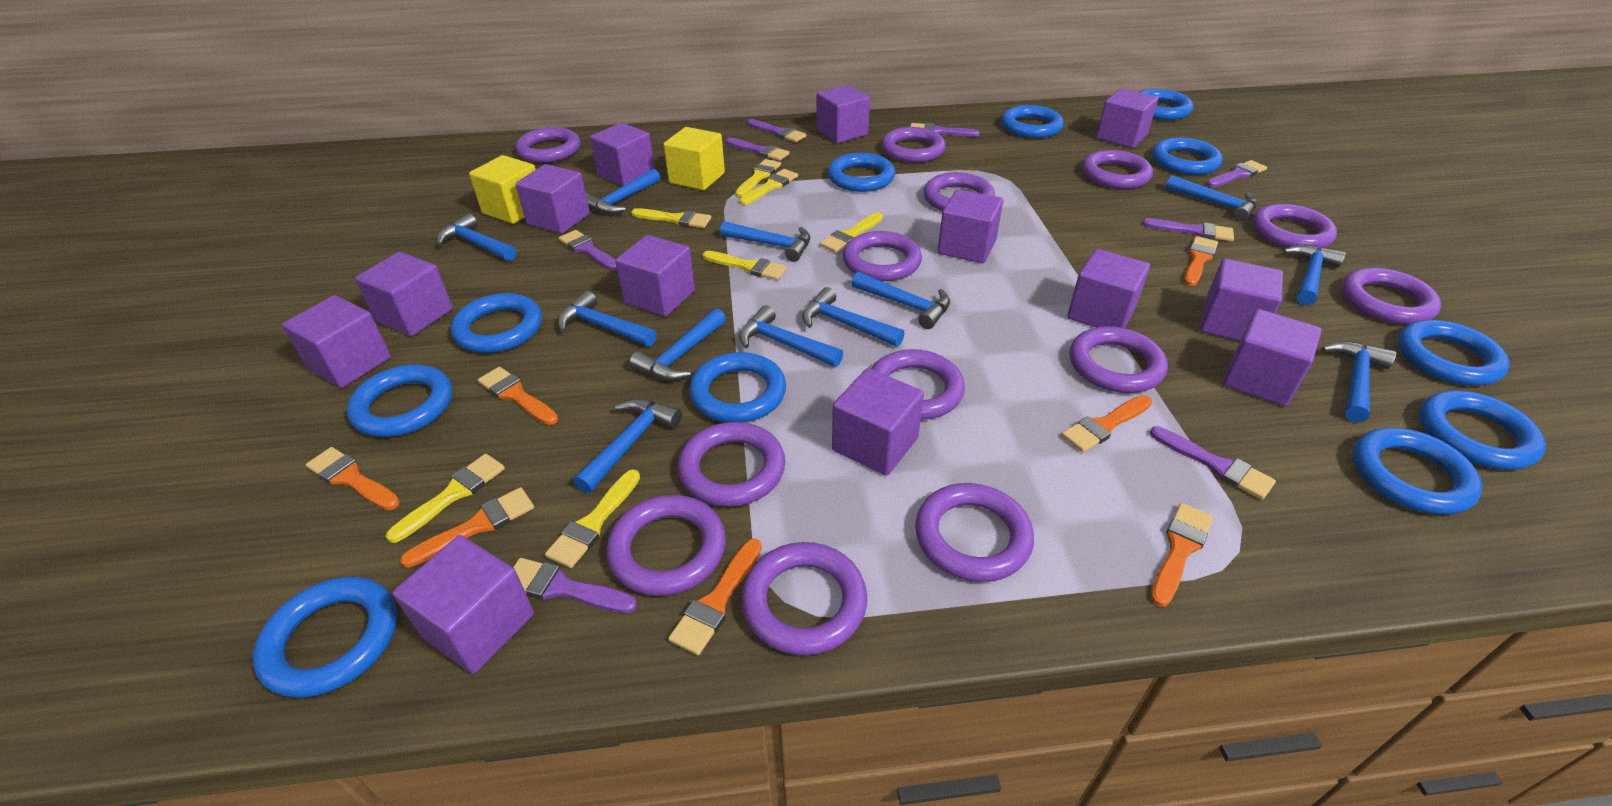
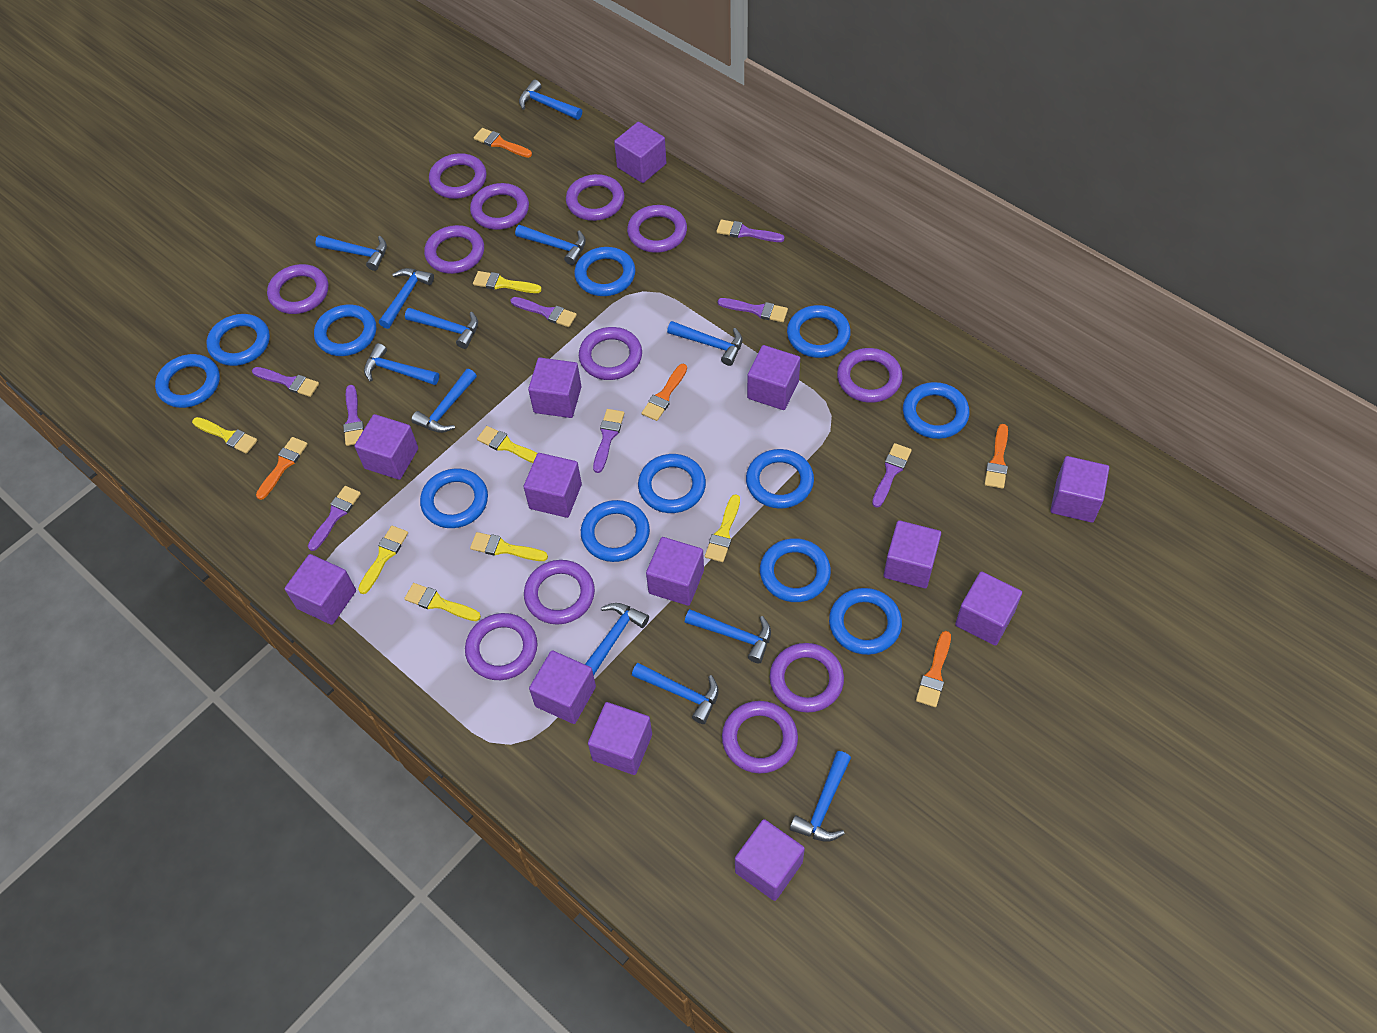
blue ring: [252,576,397,698] [347,364,452,437] [451,293,542,353] [689,352,786,422] [828,153,895,192] [1001,105,1064,138] [1139,89,1193,120] [1152,137,1223,175] [1353,428,1482,515] [1397,320,1510,386] [1419,390,1546,470] = 11 -> [155,354,220,408] [206,314,270,366] [314,304,376,356] [420,468,488,528] [574,247,636,296] [581,500,650,562] [638,454,706,513] [746,449,814,509] [760,538,831,602] [787,305,851,358] [829,588,902,655] [903,382,969,439] = 12
orange brush: [306,447,400,510] [400,487,534,568] [478,367,558,425] [668,539,762,655] [1061,395,1152,452] [1151,503,1213,607] [1184,236,1218,286] = 7 -> [256,437,308,500] [474,128,532,158] [642,364,687,421] [916,631,951,707] [985,424,1008,489] = 5
purple ring: [515,127,580,163] [606,495,726,596] [678,422,785,507] [741,542,867,656] [843,231,922,281] [871,349,965,420] [881,127,946,163] [915,483,1034,582] [924,172,995,211] [1070,326,1168,393] [1082,150,1153,189] [1252,204,1337,249] [1341,268,1441,325] = 13 -> [267,264,328,314] [424,225,484,274] [429,153,486,199] [465,613,537,680] [470,183,529,230] [524,560,595,625] [566,174,625,221] [579,327,642,380] [627,205,687,253] [722,701,798,774] [770,643,844,713] [837,348,903,403] = 12
yellow cube: [469,155,536,224] [663,127,725,190] = 2 -> none = 0

